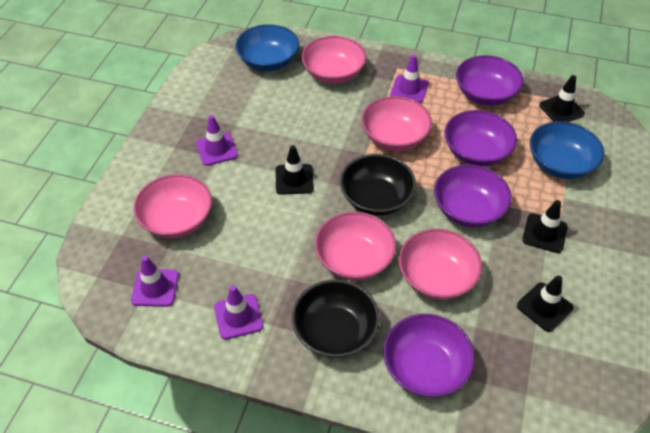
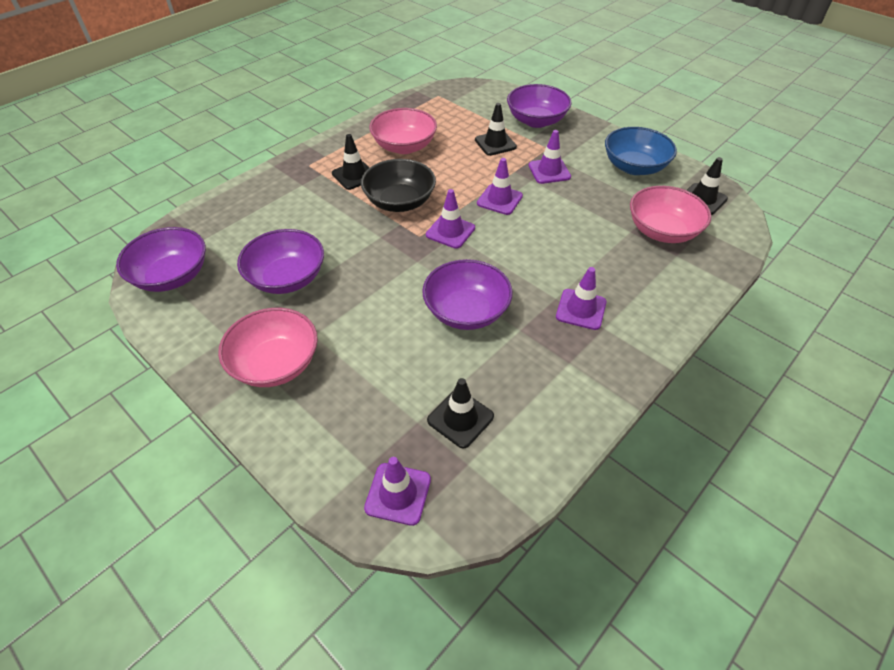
black bowl: [292,280,380,358] [340,154,416,216] = 2 -> [361,159,436,212] = 1
blue bowl: [235,24,299,71] [530,121,604,179] = 2 -> [605,127,677,175] = 1
pink bowl: [133,174,212,238] [301,36,366,84] [315,212,396,281] [361,96,432,151] [399,229,482,300] = 5 -> [218,308,318,387] [369,108,437,154] [630,186,711,243] = 3
purple traffic cone: [131,256,179,307] [196,115,238,166] [214,285,263,340] [390,55,429,103] = 4 -> [364,457,431,526] [426,189,475,249] [477,158,523,215] [529,130,571,184] [556,267,607,330] = 5

